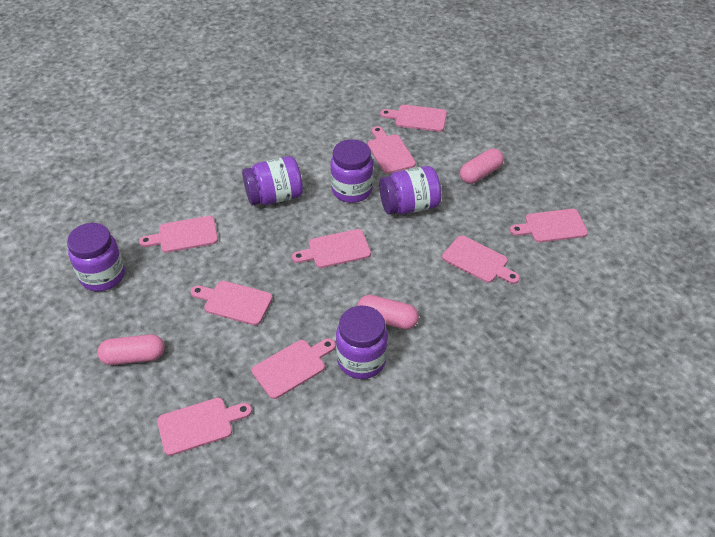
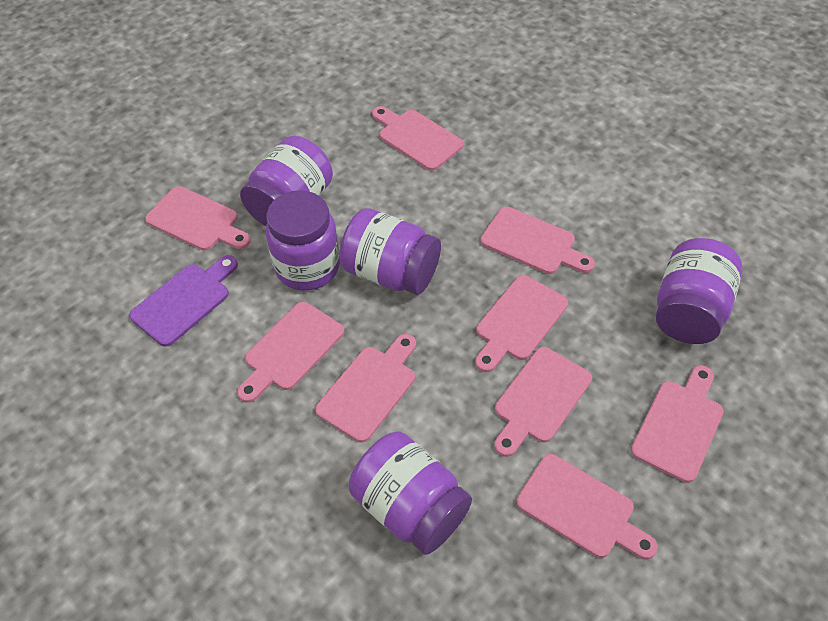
pink capsule: [97,334,165,365] [357,295,419,329] [460,148,504,184] = 3 -> none = 0
purple cutting board: none = 0 -> [129,255,238,347] = 1

